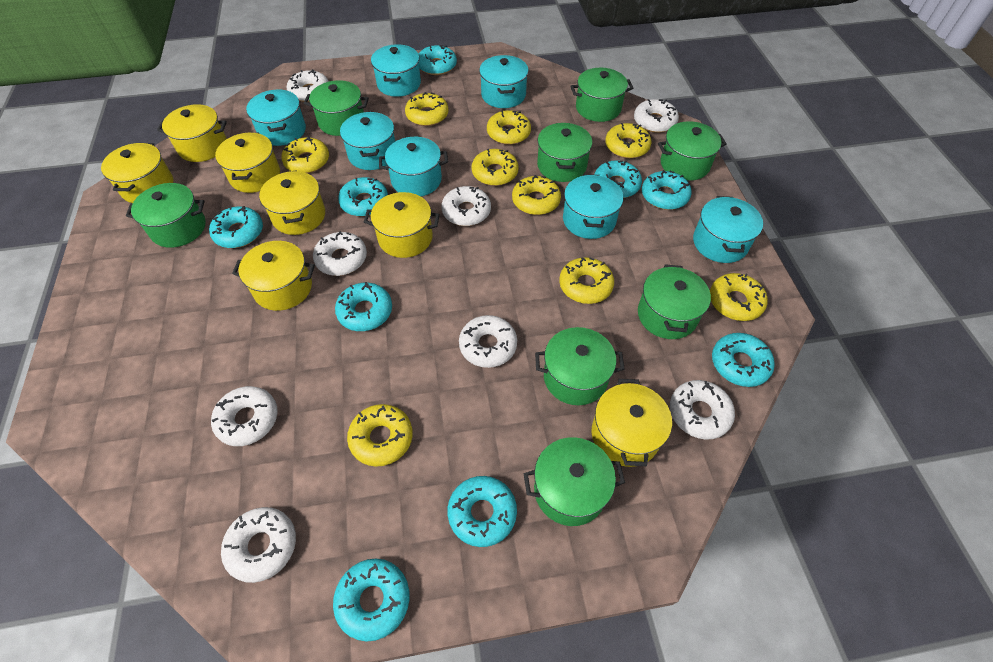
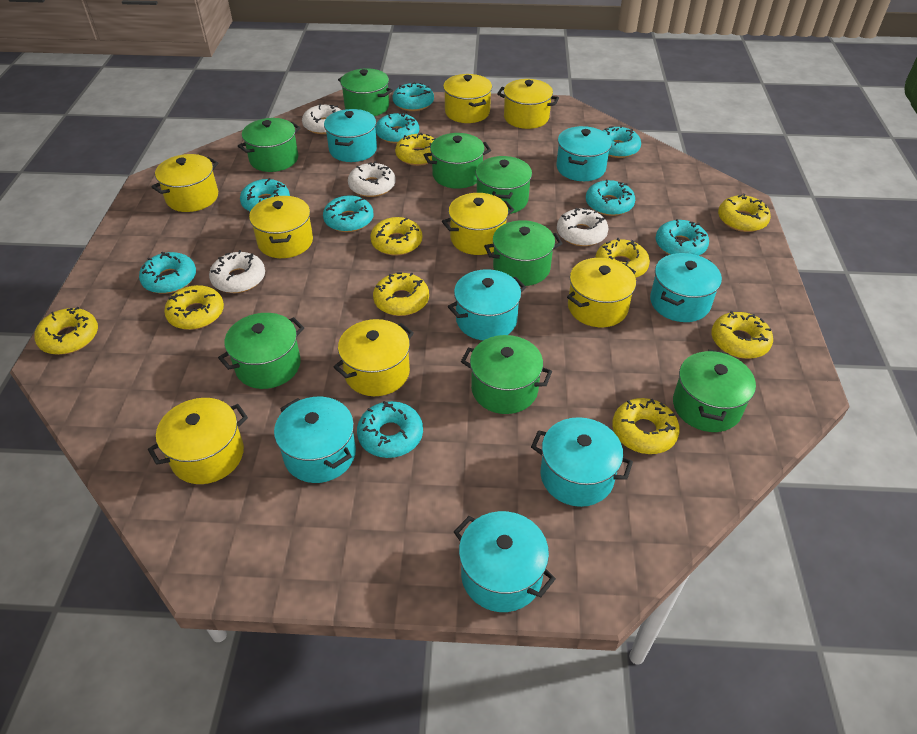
white donut: [211,386,278,446] [221,507,296,583] [287,69,329,102] [313,231,367,276] [441,186,491,226] [459,315,517,368] [634,99,679,133] [670,380,735,440] = 8 -> [209,250,265,293] [302,104,341,134] [348,161,396,197] [557,208,609,246] = 4
yellow pot: [101,143,173,203] [157,104,227,162] [215,133,280,193] [232,241,315,311] [259,170,325,235] [364,192,440,258] [591,379,672,467] = 7 -> [148,398,248,484] [151,154,218,212] [249,196,313,258] [334,319,414,396] [442,193,514,255] [443,74,492,123] [497,79,559,129] [567,258,636,327] = 8

